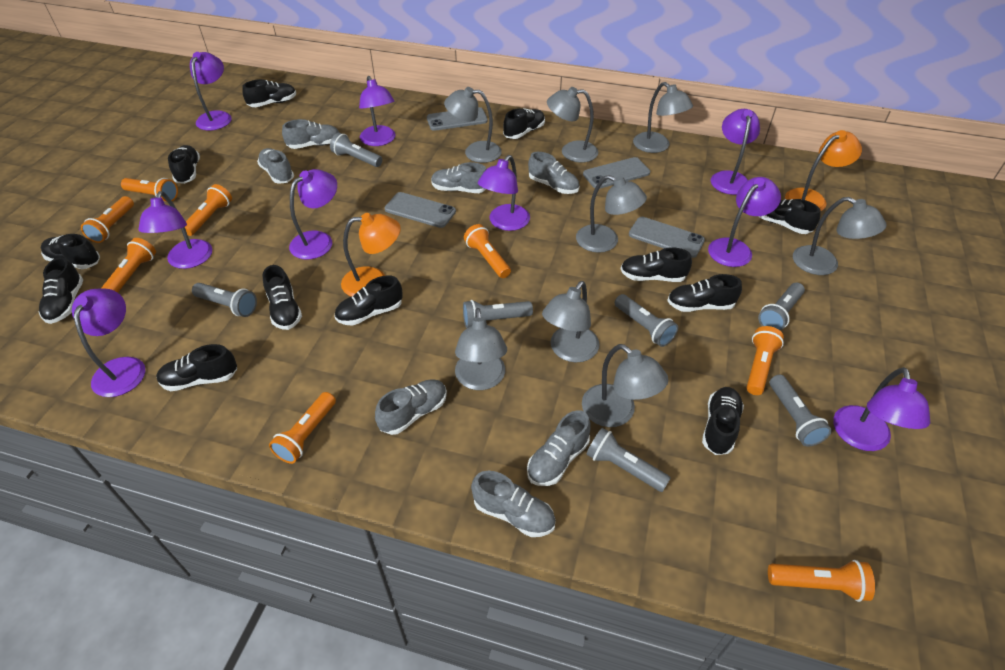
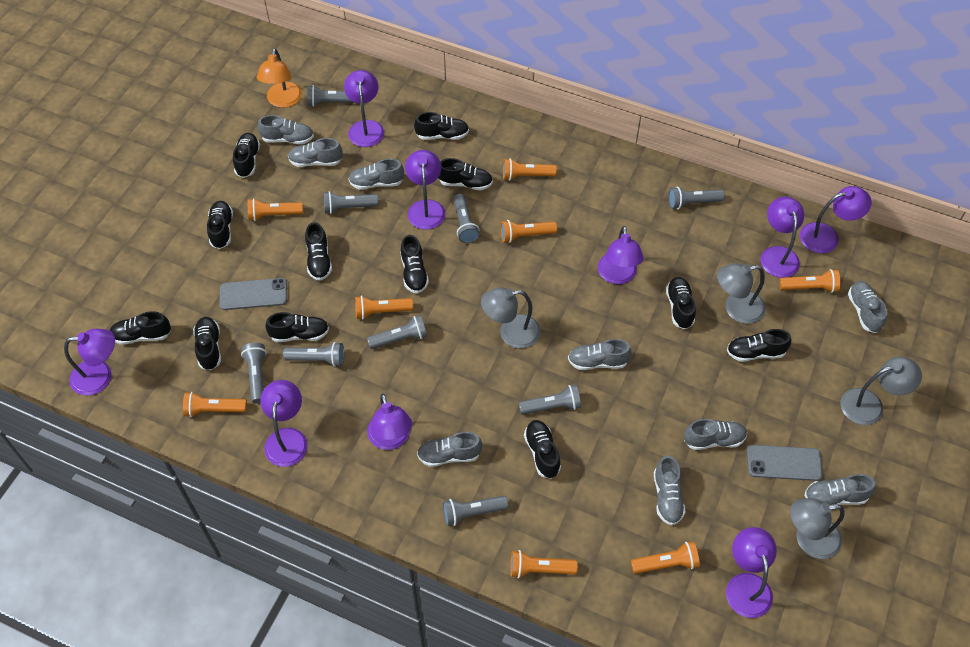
grey flashlight: [192,283,257,317] [330,132,382,167] [463,300,533,328] [586,428,670,492] [615,294,678,347] [758,283,805,331] [770,374,832,446] = 7 -> [241,343,266,403] [283,342,344,367] [307,85,355,107] [323,191,378,214] [367,315,427,349] [443,496,509,526] [453,194,480,243] [519,385,581,415] [668,187,725,209] = 9
grey lamp: [444,87,502,163] [455,308,507,390] [542,281,599,362] [547,87,598,163] [576,175,647,253] [582,344,668,427] [633,82,693,153] [793,197,886,275] = 8 -> [481,287,541,348] [717,263,765,324] [790,498,845,559] [841,357,922,425] = 4
grey phone: [384,192,456,228] [427,107,488,131] [583,157,650,189] [629,217,705,258] = 4 -> [220,278,287,310] [747,445,823,481] = 2
grey shoe: [257,148,294,184] [282,119,339,149] [375,379,447,435] [431,162,486,193] [471,471,556,537] [527,410,591,486] [528,152,580,194] = 7 -> [258,115,314,144] [288,138,343,167] [348,159,404,190] [417,432,482,467] [568,339,632,370] [654,455,686,525] [684,419,747,450] [804,474,875,506] [848,281,887,333] = 9
orange lamp: [341,213,401,296] [785,130,862,211] = 2 -> [257,49,302,108] = 1

